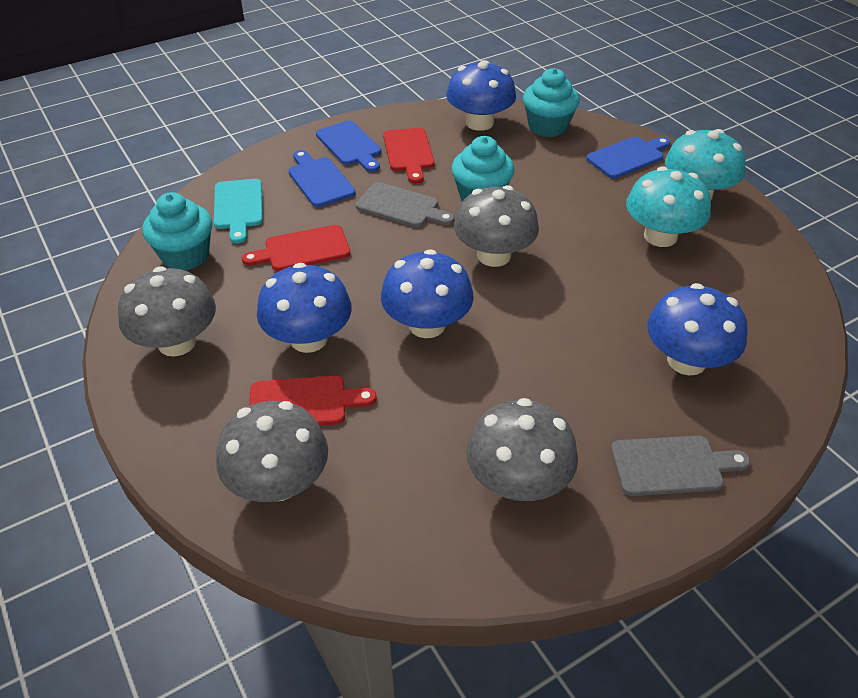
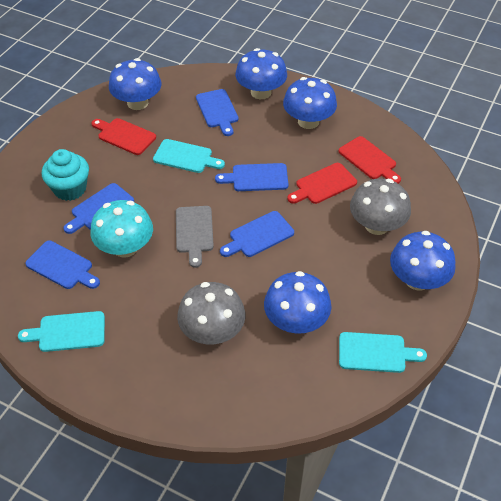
blue cutting board: [288,150,355,207] [316,120,381,172] [586,137,670,178] = 3 -> [25,241,100,289] [63,183,134,234] [196,89,239,136] [215,163,288,191] [220,211,294,257] = 5
blue mushroom: [257,263,352,353] [381,249,474,338] [446,60,516,131] [647,283,747,375] = 4 -> [109,58,161,110] [235,48,287,99] [264,271,331,333] [283,77,337,129] [390,231,456,291] = 5
grey cutting board: [356,182,455,227] [611,435,750,496] = 2 -> [176,206,214,268] = 1
grey mushroom: [118,266,216,357] [216,401,328,502] [454,185,539,267] [467,398,578,501] = 4 -> [177,282,245,344] [350,178,411,235] = 2
turquoise cupcake: [143,192,212,270] [452,136,515,202] [523,68,580,137] = 3 -> [42,149,89,201] = 1
turquoise cutting board: [214,179,263,244] = 1 -> [18,311,105,352] [153,139,225,173] [339,332,427,373] = 3
turquoise mushroom: [626,166,711,247] [665,129,746,200] = 2 -> [90,200,153,258] = 1

